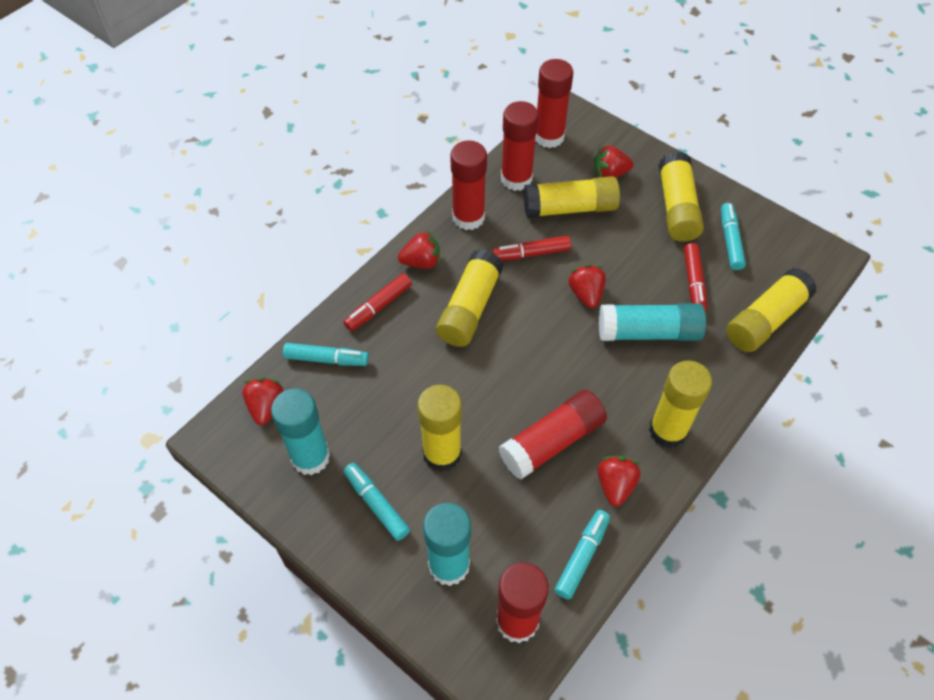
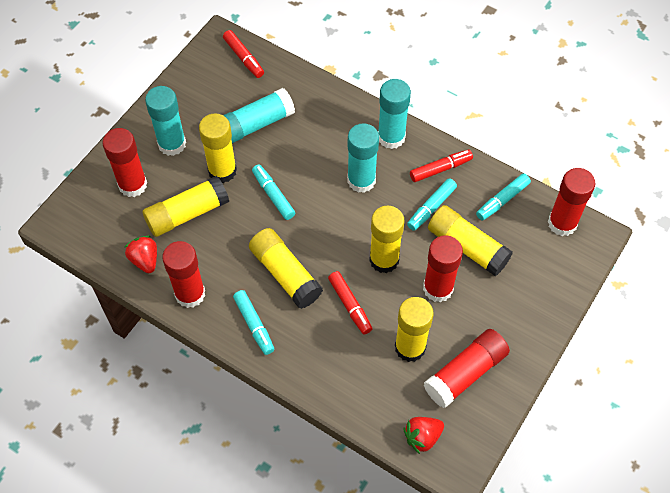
red strawberry: [242,377,284,425] [398,230,440,268] [569,264,606,308] [594,145,634,178] [597,455,641,507] = 5 -> [125,236,157,273] [403,417,444,454] = 2
turquoise glue stick: [271,389,330,475] [423,503,471,586] [599,303,706,341] = 3 -> [145,86,186,156] [223,88,295,143] [347,123,379,193] [378,79,411,149] = 4

